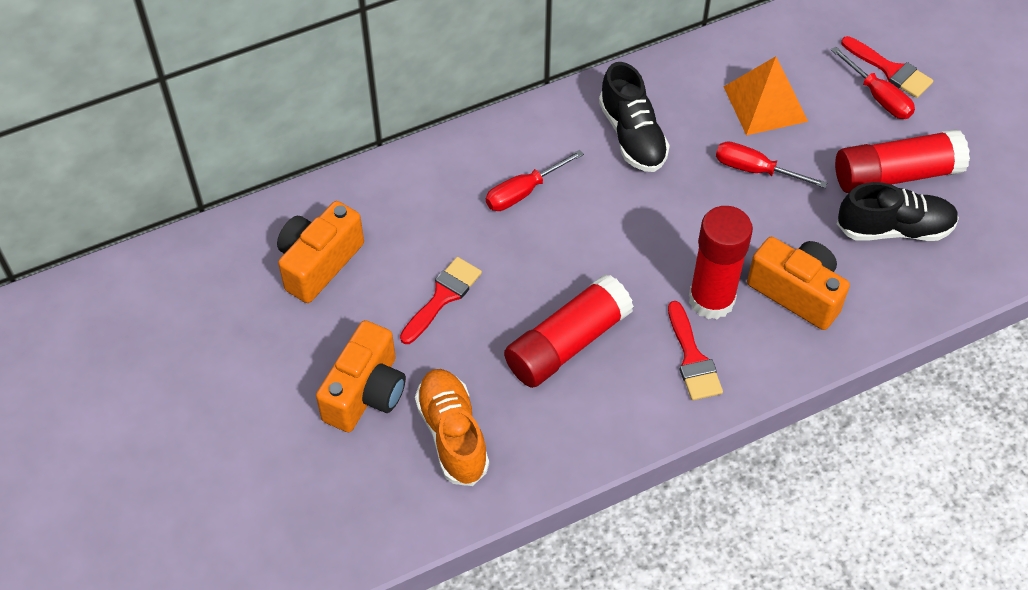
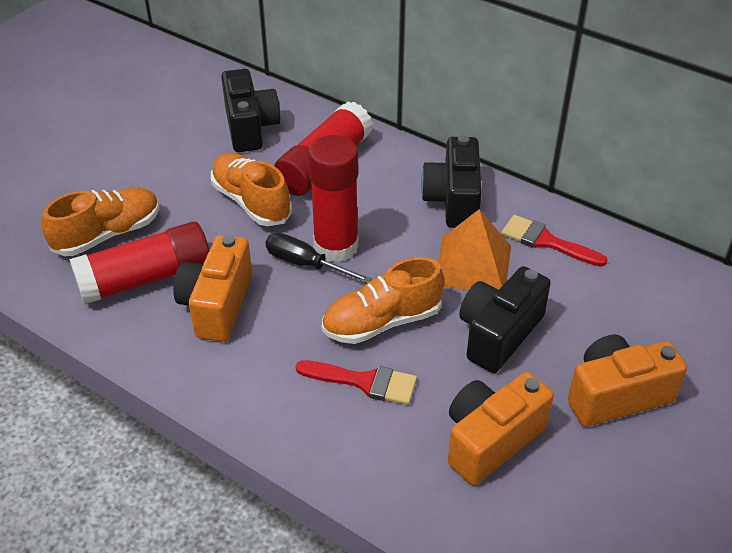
black camera: none = 0 -> [221,69,280,152] [421,135,482,228] [459,266,551,373] = 3
black screwdriver: none = 0 -> [265,233,372,283] = 1
black shoe: [599,62,670,172] [837,182,959,241] = 2 -> none = 0
orange shoe: [415,369,489,486] = 1 -> [42,187,160,256] [211,153,292,226] [322,257,445,344] = 3
red brush: [400,257,482,344] [668,301,723,401] [841,36,933,98] = 3 -> [295,360,417,405] [501,215,608,267] = 2
red screwdriver: [486,150,584,211] [716,141,827,188] [831,46,915,119] = 3 -> none = 0

